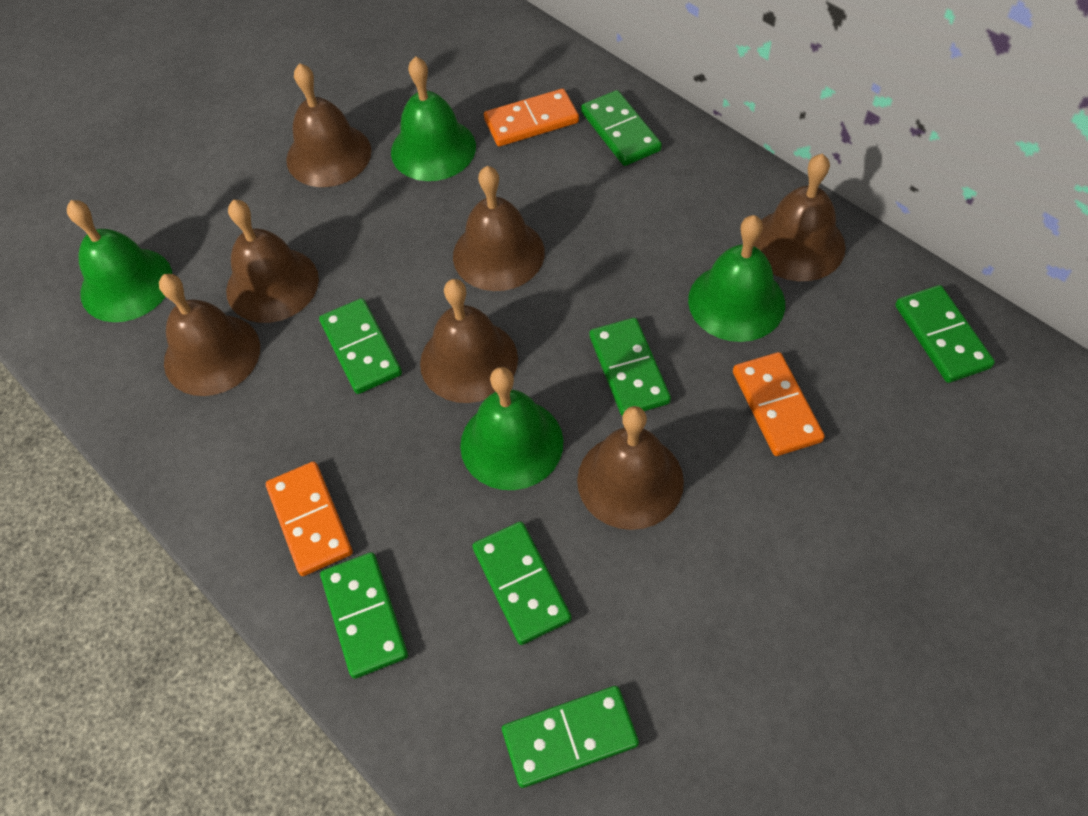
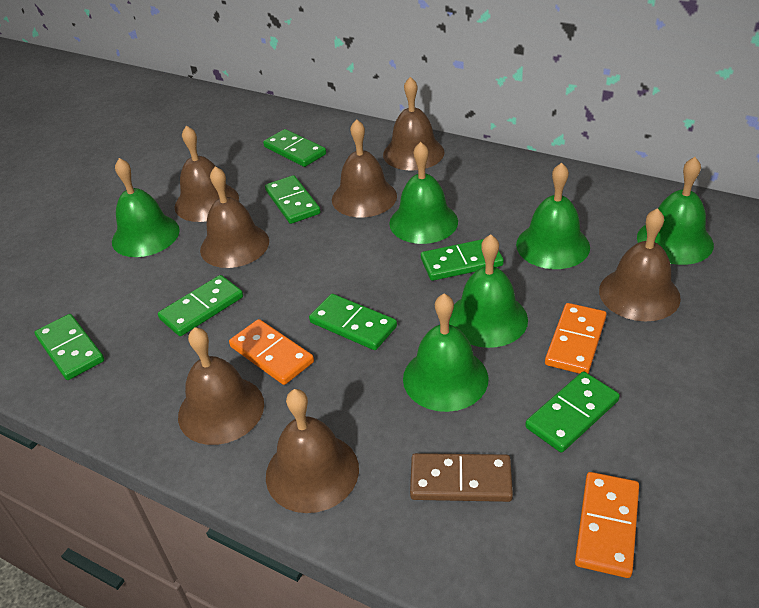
brown domino: none = 0 -> [410,453,513,502] = 1
green bell: [67,200,172,322] [391,56,476,181] [460,367,563,490] [688,215,785,342] = 4 -> [112,158,180,257] [389,142,458,244] [403,294,489,412] [449,234,528,348] [516,163,590,269] [637,157,714,265] = 6

